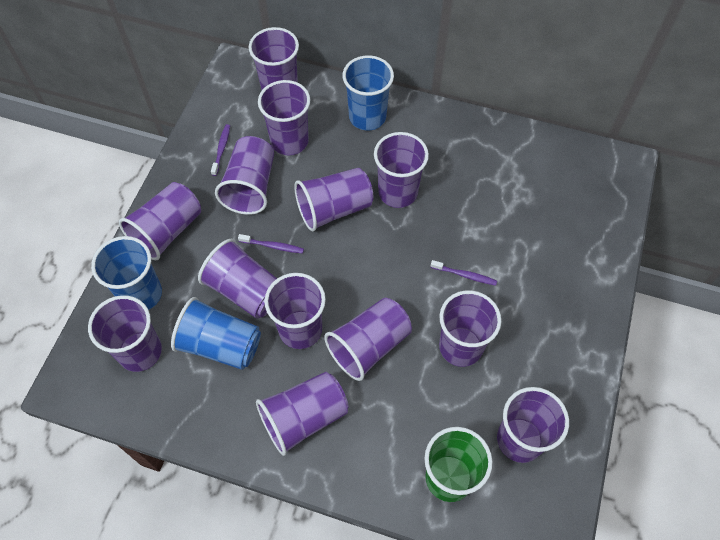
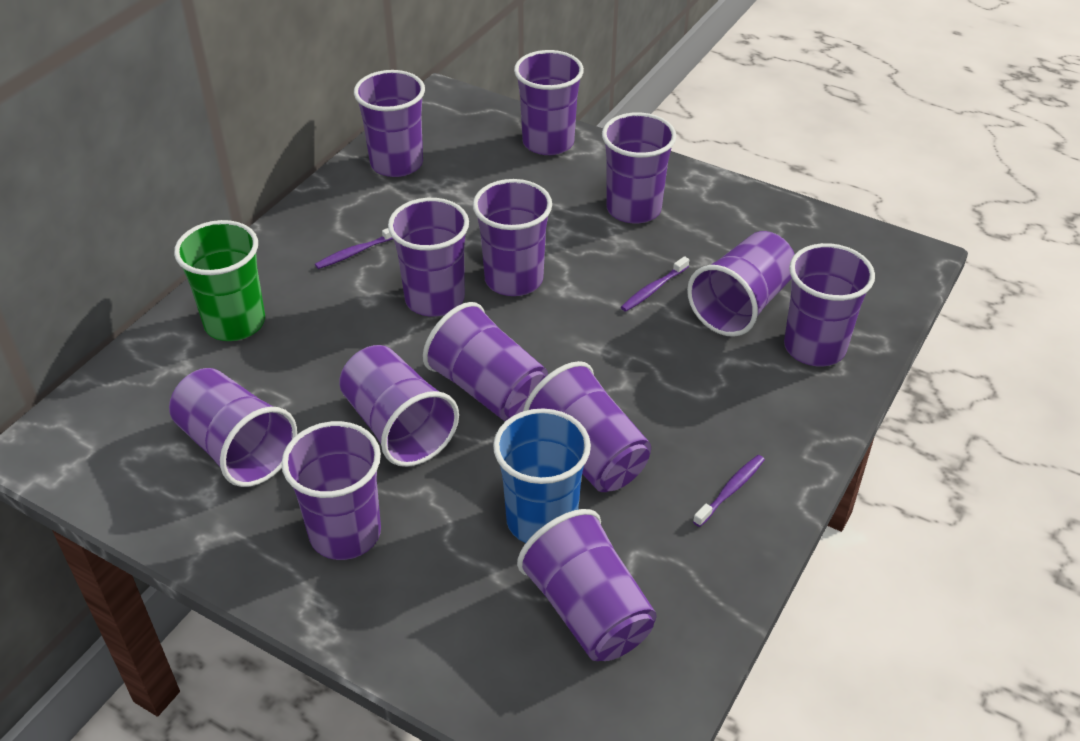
blue cup: [91,236,162,310] [171,297,261,370] [343,55,394,130] = 3 -> [493,408,591,543] = 1

